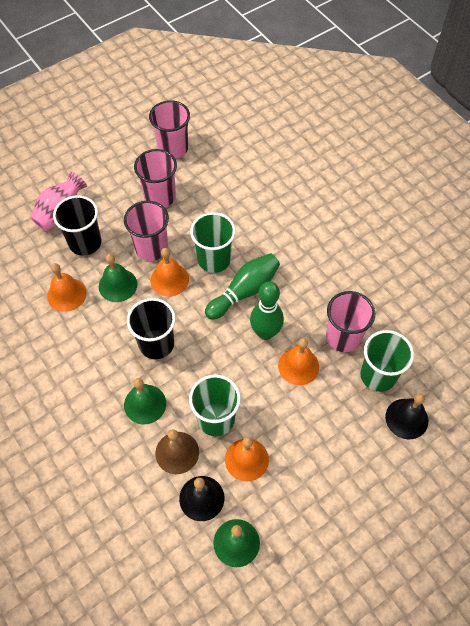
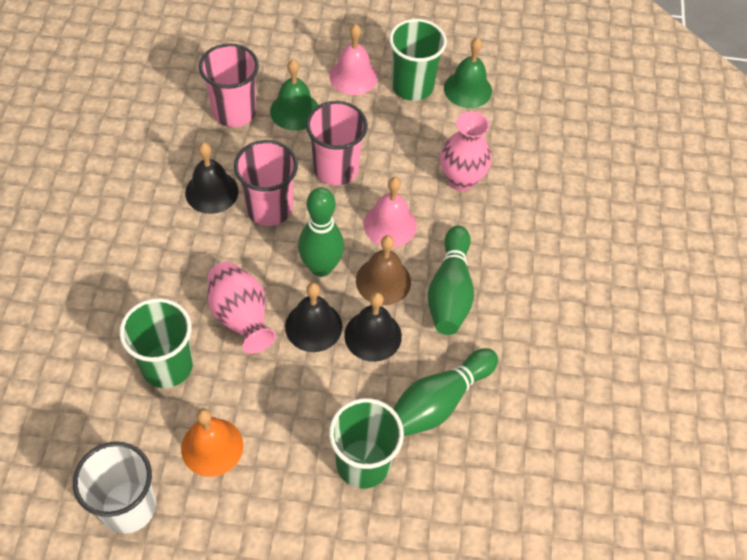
black bell: [179,476,224,521] [385,393,428,439] = 2 -> [185,142,239,214] [285,282,342,352] [344,292,402,362] = 3
black cup: [53,195,102,256] [127,298,175,359] = 2 -> none = 0
green bell: [99,254,137,302] [124,378,166,424] [213,519,260,567] = 3 -> [270,59,318,131] [444,38,492,108] = 2
green bowling pin: [205,253,280,320] [250,281,284,340] = 2 -> [298,187,344,277] [393,348,498,436] [428,225,474,335] = 3
orange bell: [47,263,87,312] [151,248,189,297] [225,437,269,482] [278,338,319,385] = 4 -> [181,408,243,477] = 1
pink bell: none = 0 -> [329,24,378,95] [363,177,417,247] = 2
pink cup: [124,201,169,261] [134,149,177,208] [149,100,190,159] [326,291,376,352] = 4 -> [199,43,259,127] [234,140,298,226] [306,101,368,186] = 3
pink vase: [30,171,87,231] = 1 -> [208,262,276,354] [440,111,492,191] = 2
white cup: none = 0 -> [73,442,156,534] = 1

